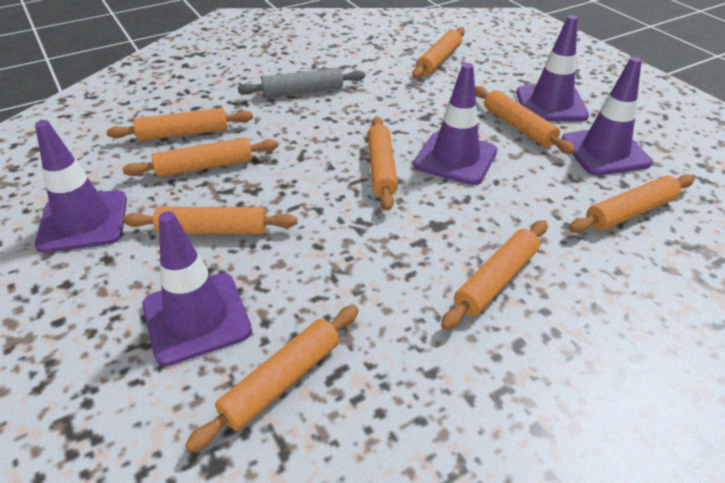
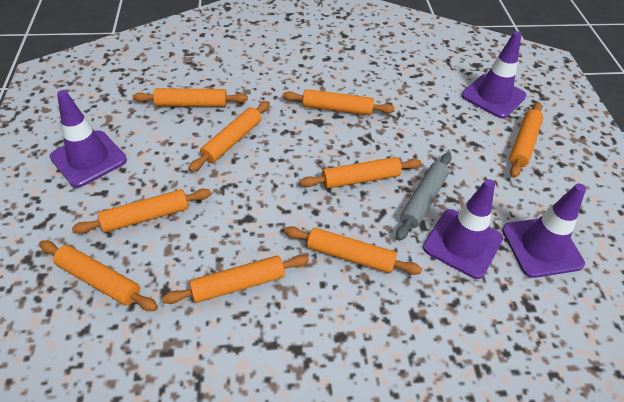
purple traffic cone: [35,120,127,253] [142,211,252,366] [413,63,497,185] [516,15,589,121] [562,57,653,175] = 5 -> [50,90,127,188] [423,179,503,279] [462,31,527,118] [502,183,586,278] = 4

